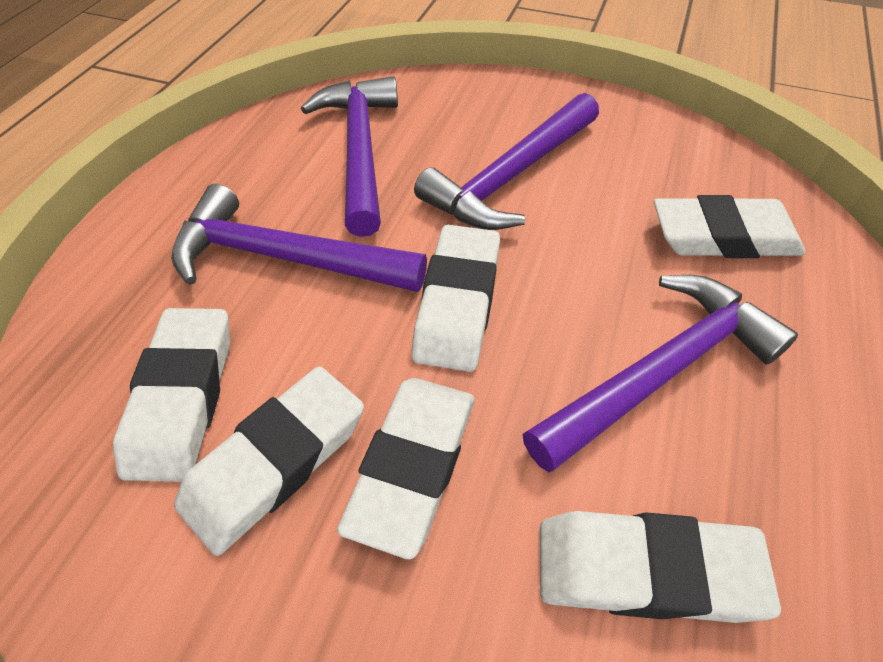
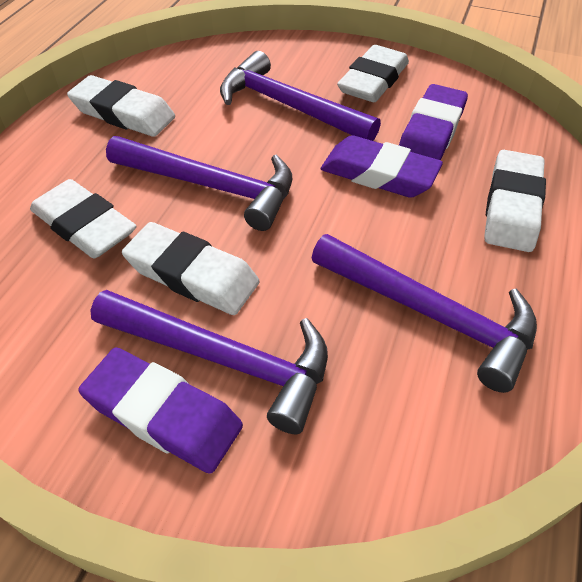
purple eraser: none = 0 -> [78,347,243,474] [321,135,443,198] [399,84,468,160] = 3
white eraser: [113,308,230,482] [174,366,364,556] [337,378,475,559] [412,225,500,372] [540,511,781,623] [654,195,805,258] = 6 -> [30,179,137,258] [67,75,175,137] [122,222,260,315] [337,45,409,102] [484,150,546,252] = 5

